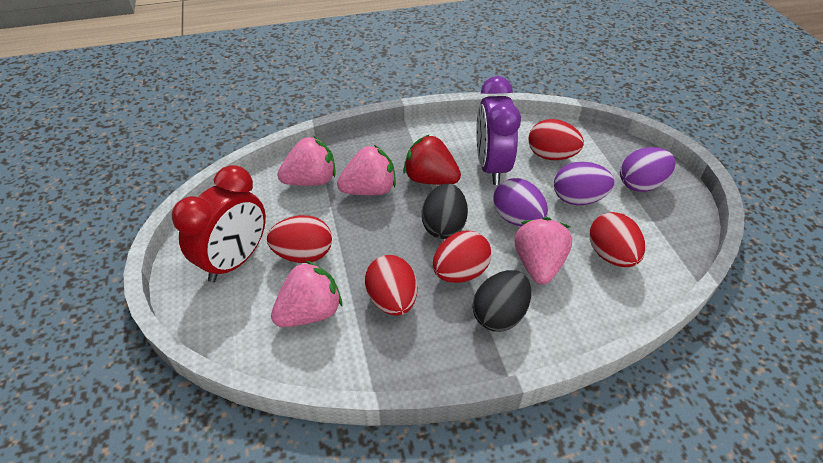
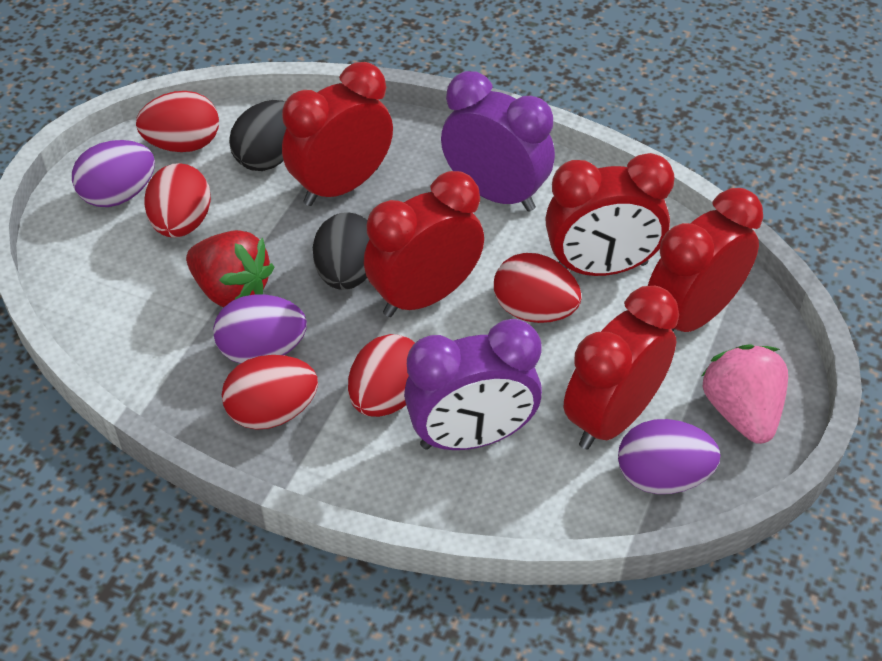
pink strawberry: [271,260,342,327] [277,136,336,186] [337,145,396,195] [515,217,572,284] = 4 -> [702,344,788,444] = 1
purple clock: [476,76,521,185] = 1 -> [404,319,542,450] [441,71,555,212] = 2
red clock: [172,165,266,282] = 1 -> [282,62,393,206] [364,171,484,317] [545,153,675,276] [564,286,679,449] [648,188,763,332] = 5

